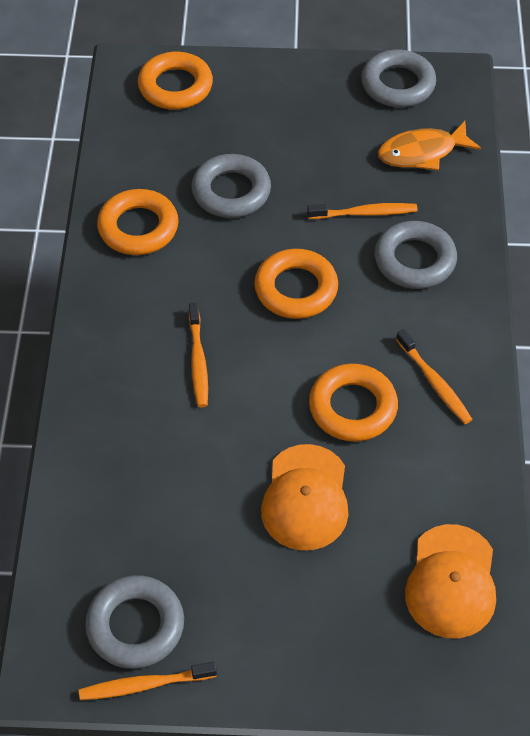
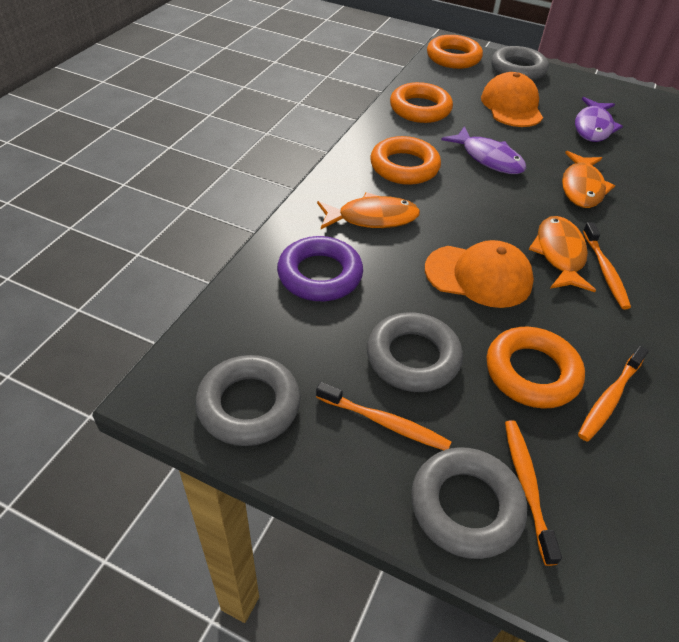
orange fish: [378,121,481,171] = 1 -> [317,192,420,229] [529,216,596,292] [562,151,615,208] = 3
purple fish: none = 0 -> [441,126,526,174] [575,97,623,142] = 2
purple ring: none = 0 -> [277,236,363,301] = 1

